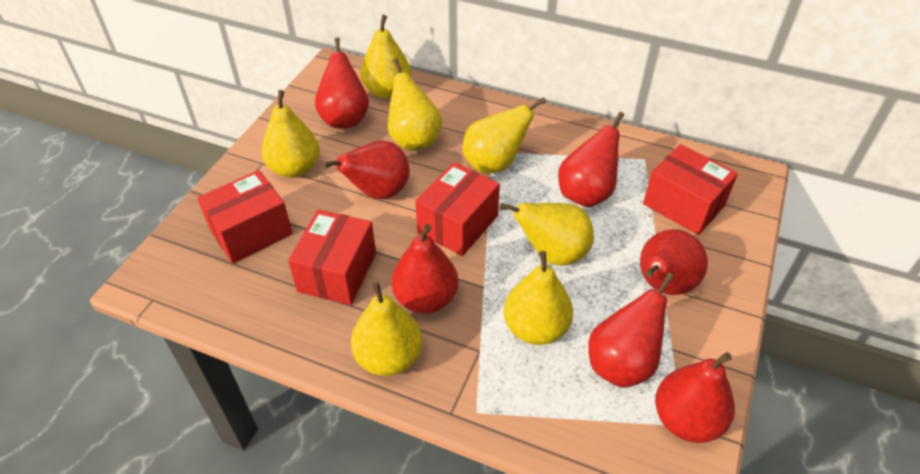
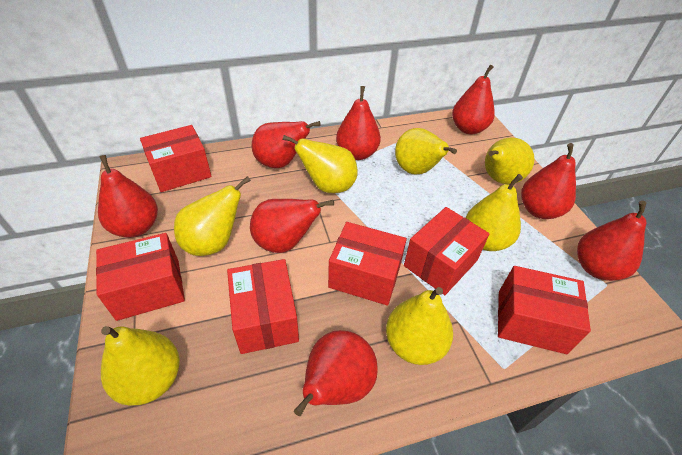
red box: [197,170,293,264] [288,209,376,305] [415,162,500,256] [643,144,738,235] = 4 -> [96,233,185,321] [140,125,212,192] [227,259,299,354] [328,222,407,306] [404,207,490,295] [498,266,591,354] = 6
red pear: [315,38,369,128] [323,141,410,199] [392,224,458,314] [558,112,624,207] [588,273,674,388] [640,229,708,295] [655,352,735,443] = 7 -> [98,155,158,237] [250,199,334,253] [252,121,321,168] [294,330,378,416] [336,86,381,160] [452,65,495,134] [521,143,576,219] [577,201,646,281] = 8

